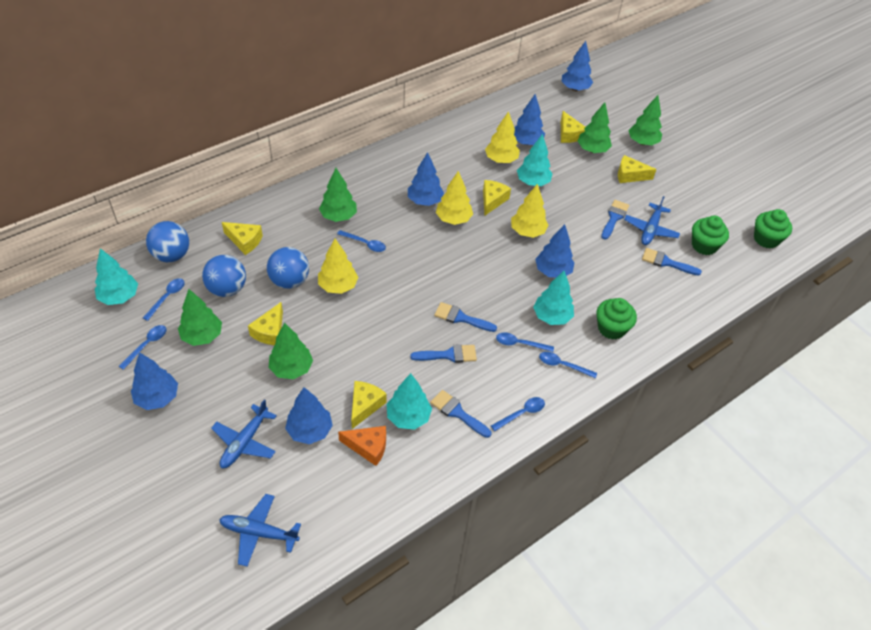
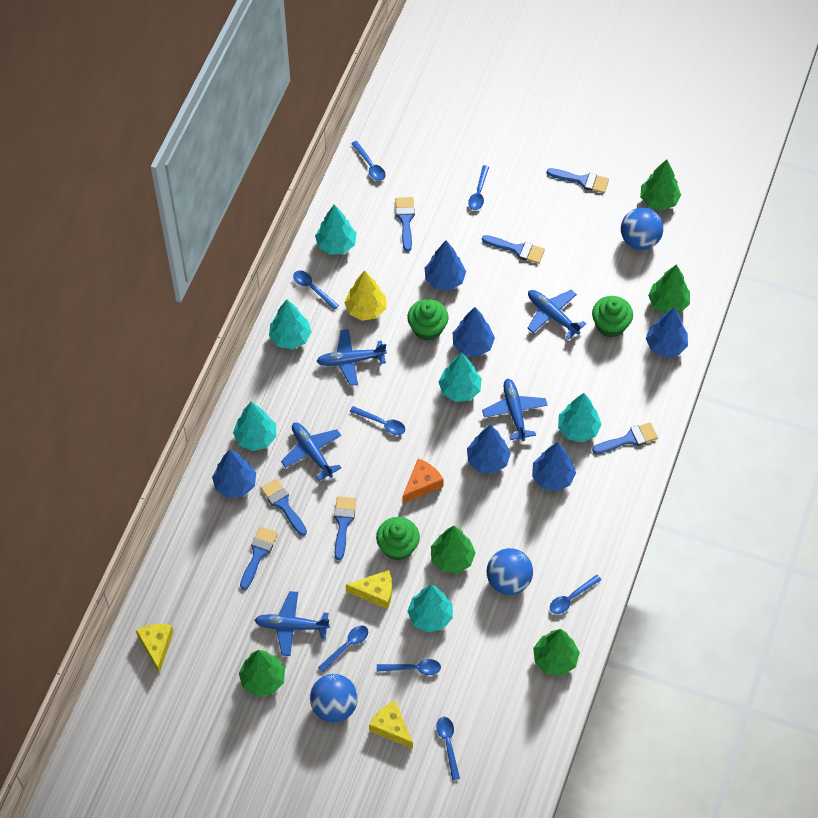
blue brush: [410,344,477,363] [430,390,491,438] [434,302,497,332] [601,200,629,240] [642,248,702,276] = 5 -> [240,526,278,590] [261,478,307,536] [334,496,356,560] [395,197,415,252] [482,235,545,264] [546,168,609,193] [592,422,658,454] = 7
blue plane: [211,399,277,468] [219,494,301,567] [624,196,680,245] = 3 -> [255,591,330,656] [281,423,341,481] [316,329,387,386] [482,378,548,441] [527,290,586,339] = 5
blue spoon: [119,325,167,370] [143,278,185,321] [337,230,386,252] [491,397,545,431] [496,332,554,352] [539,352,597,378] = 6 -> [293,270,339,310] [318,625,368,673] [350,406,405,435] [351,141,386,181] [377,659,441,675] [436,717,460,780] [468,165,489,210] [550,575,601,614] = 8
turquoise tree: [95,248,138,305] [387,373,432,430] [517,134,553,186] [533,271,574,325] = 4 -> [233,402,277,451] [269,299,312,349] [315,204,357,255] [407,585,453,632] [438,352,482,402] [558,393,602,442] = 6
yellow cheese: [222,222,263,255] [248,302,283,345] [351,381,387,429] [483,180,511,215] [561,111,585,143] [618,155,657,183] = 6 -> [136,624,173,674] [346,570,392,609] [369,701,413,749] = 3
yellow tree: [318,239,358,294] [436,171,473,225] [485,111,520,163] [511,184,549,238] = 4 -> [344,270,386,321] = 1

